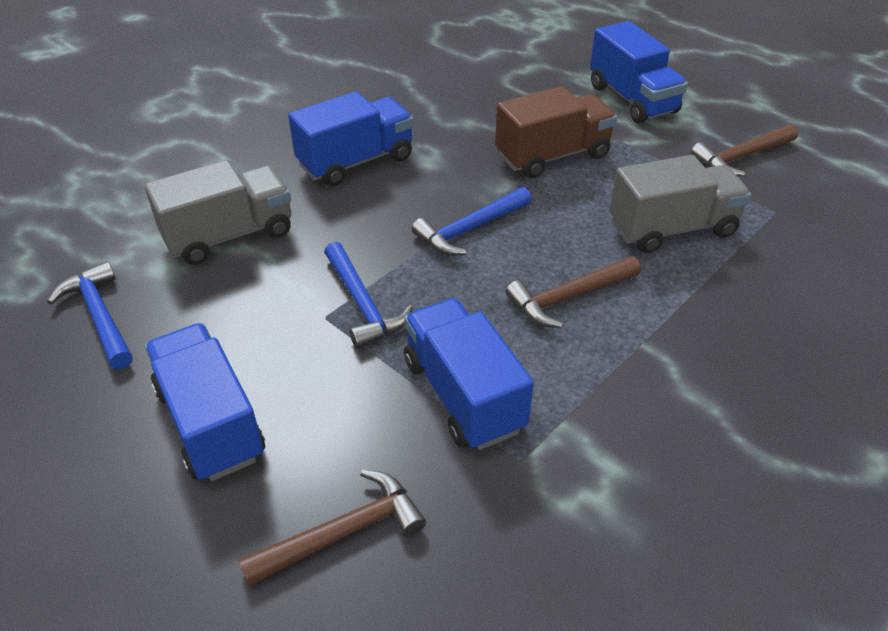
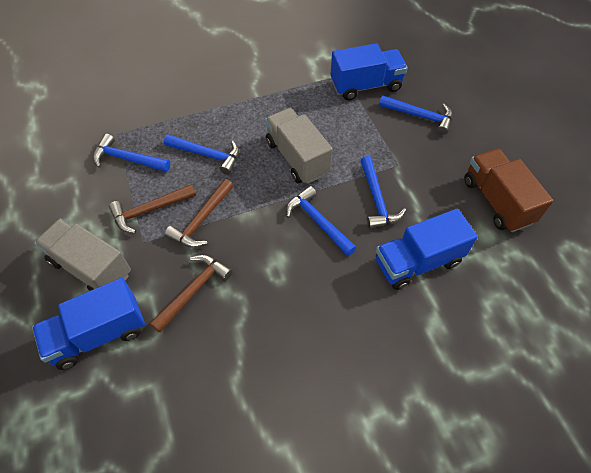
blue hammer: [47,261,133,369] [324,242,413,349] [412,187,532,256] = 3 -> [93,134,170,172] [164,134,239,175] [286,186,357,256] [360,156,406,229] [379,95,452,135] = 5
blue truck: [145,323,265,481] [288,91,414,186] [404,298,534,450] [590,21,688,123] = 4 -> [32,278,145,370] [330,43,408,100] [376,209,478,290] = 3

